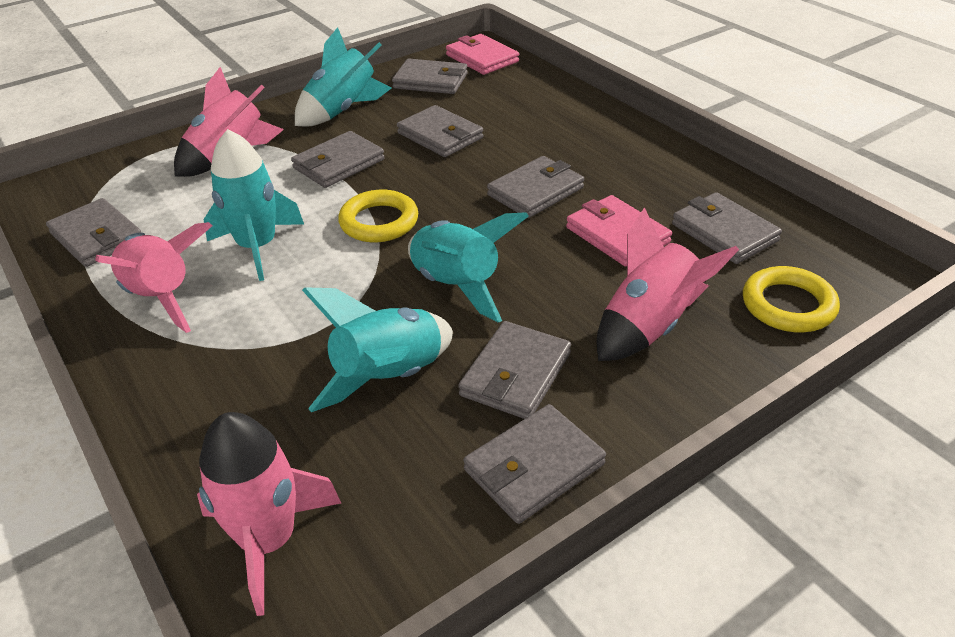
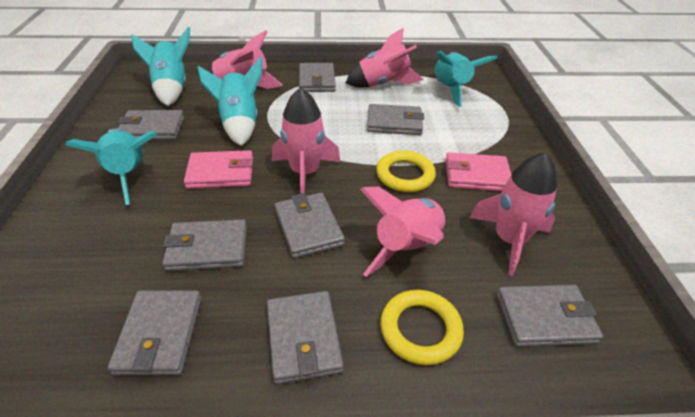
pink rocket: [95,222,212,333] [174,67,284,177] [197,412,341,616] [597,207,739,361] = 4 -> [207,30,283,89] [272,87,340,194] [346,28,424,87] [360,187,446,277] [470,152,557,276] = 5

